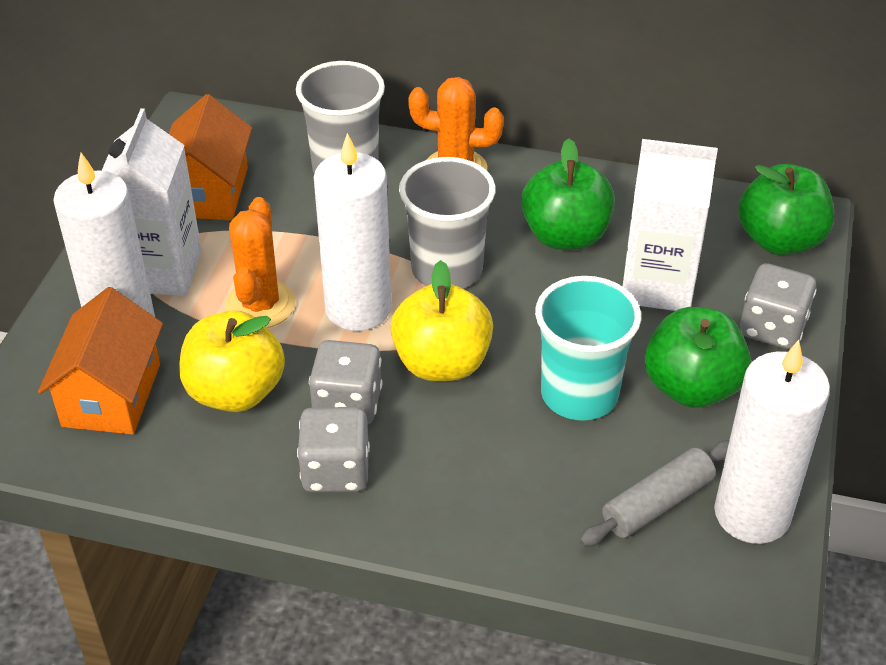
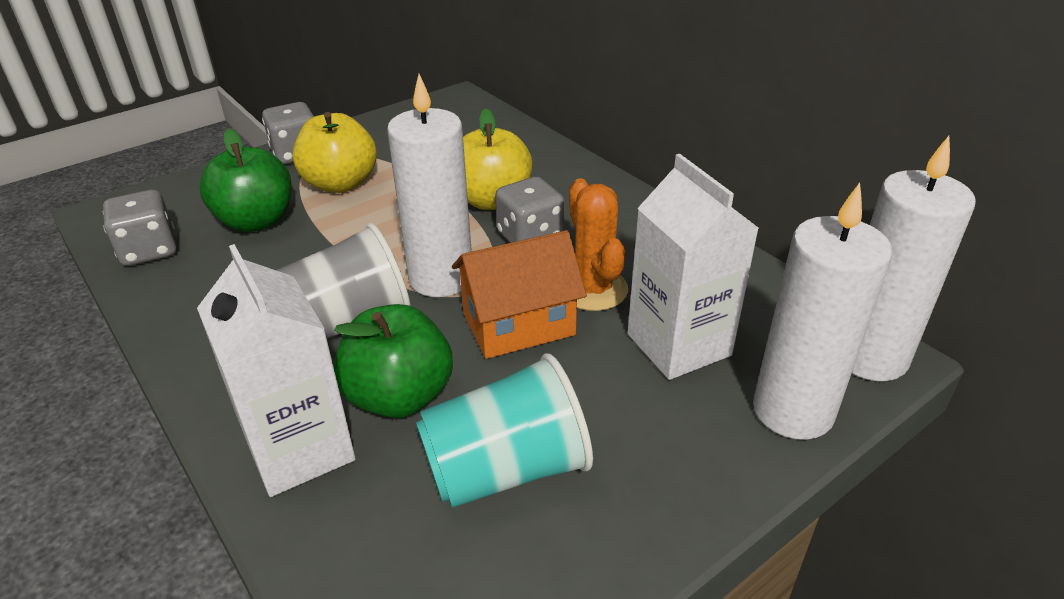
green apple: [521,139,615,250] [645,307,751,408] [738,164,834,255] = 3 -> [200,129,292,232] [334,304,453,418] = 2
grey cup: [296,61,385,174] [399,157,496,288] = 2 -> [276,223,411,339] = 1
grey rolling pin: [579,441,729,547] = 1 -> none = 0
orange cactus: [225,197,295,328] [408,77,504,170] = 2 -> [569,178,628,311] = 1
orange house: [38,287,163,435] [169,94,252,220] = 2 -> [452,230,587,359] = 1

